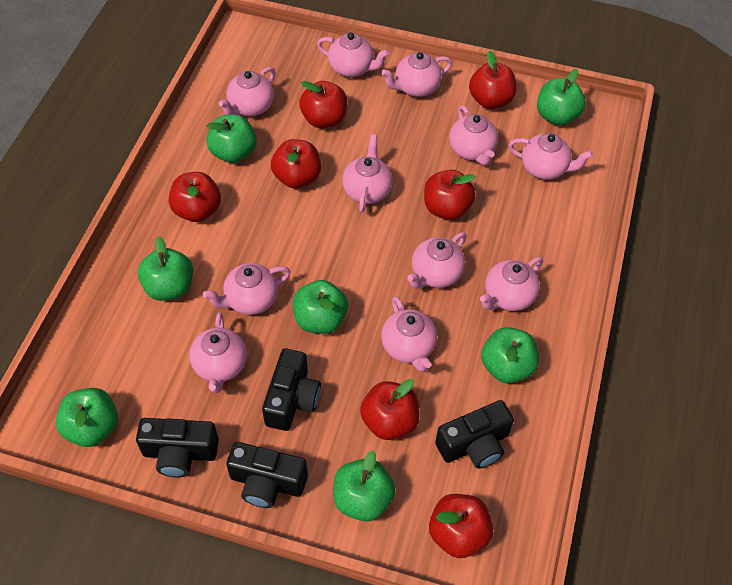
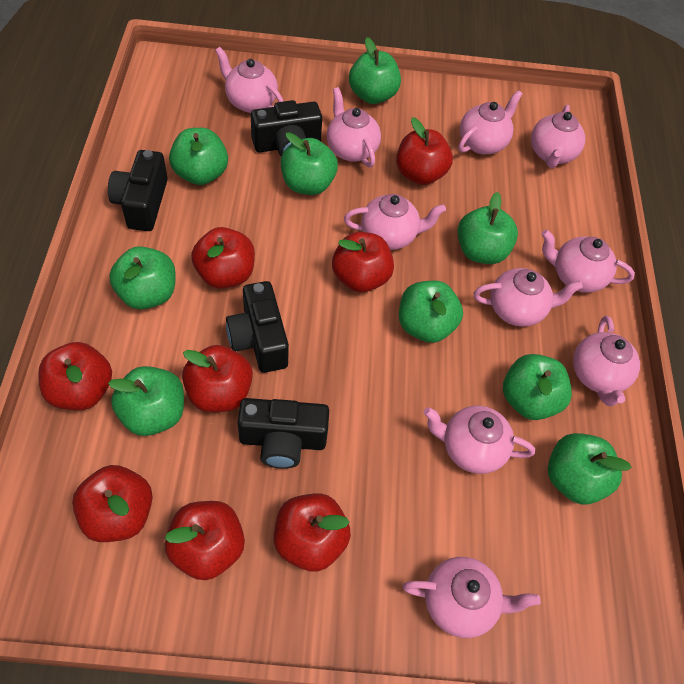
green apple: [56,388,118,447] [138,236,194,301] [206,114,257,163] [293,280,348,334] [333,451,396,521] [481,327,539,384] [537,69,586,126] = 7 -> [108,366,184,436] [109,246,176,309] [169,128,228,185] [281,132,338,195] [349,37,401,104] [399,281,463,343] [457,192,518,264] [503,354,572,420] [547,433,632,504] = 9
pink teapot: [189,312,247,393] [203,263,291,315] [219,67,276,116] [317,33,389,77] [342,134,393,213] [381,52,452,97] [381,296,437,372] [407,232,467,289] [449,105,498,165] [480,257,543,311] [509,133,593,180] = 11 -> [215,47,283,113] [327,87,381,167] [344,194,446,250] [403,557,541,638] [423,406,535,474] [458,90,523,154] [474,268,583,327] [531,105,585,168] [541,230,635,293] [573,316,640,406] = 10
red apple: [169,172,221,222] [271,139,321,189] [299,81,347,128] [360,379,420,440] [424,170,475,220] [429,494,493,558] [469,51,517,109] = 7 -> [38,342,112,410] [72,465,153,542] [165,501,245,580] [182,345,253,412] [191,227,255,289] [274,493,351,572] [332,232,394,292] [396,117,453,185] = 8

